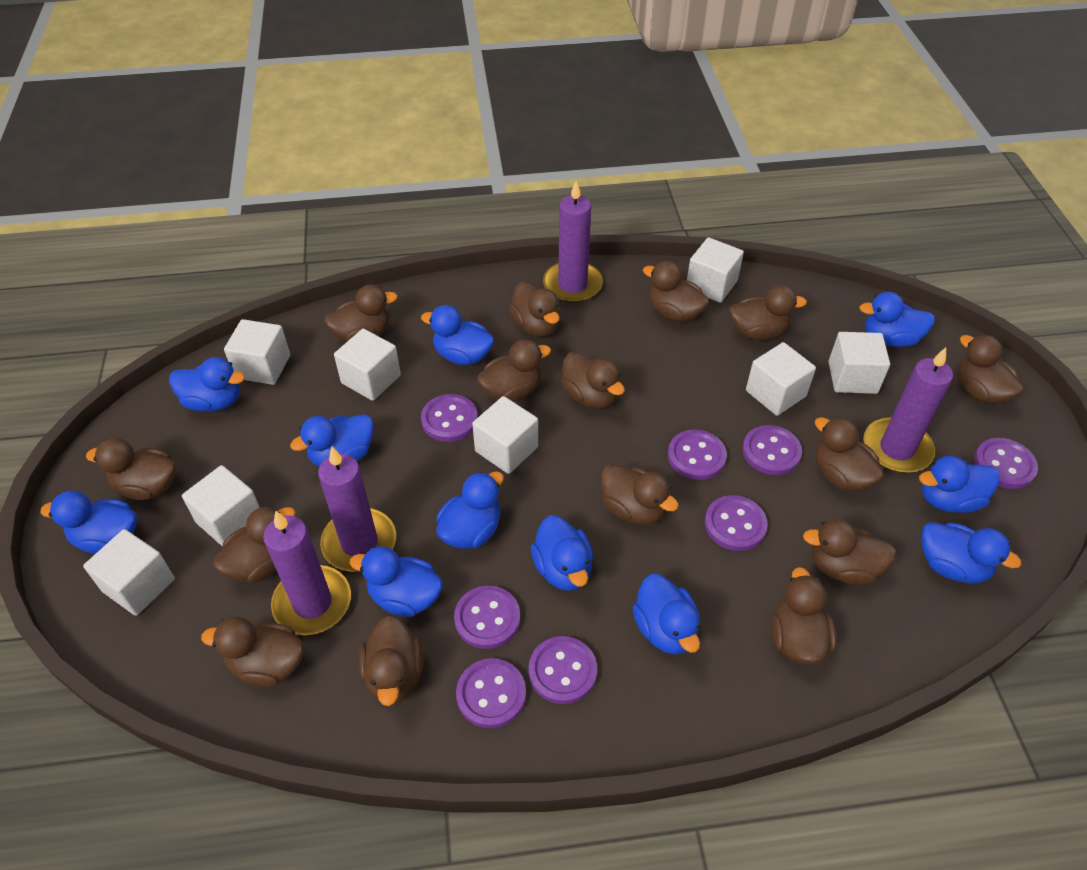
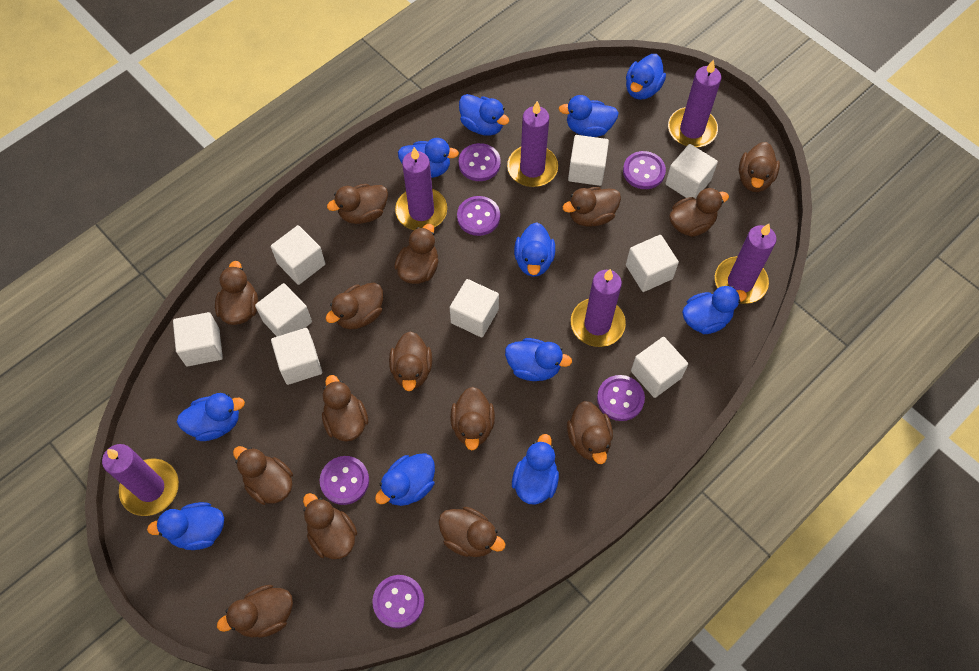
purple button: [421,394,478,442] [454,586,520,649] [456,658,526,729] [529,636,597,704] [668,429,727,480] [705,495,768,551] [742,425,802,475] [974,438,1038,489] = 8 -> [320,456,369,505] [372,575,424,628] [457,196,500,236] [459,143,501,181] [597,375,645,421] [623,151,666,189] = 6
purple candle: [263,511,351,635] [318,447,396,572] [543,180,603,303] [863,347,953,473] = 4 -> [102,444,179,516] [395,147,447,230] [507,101,558,187] [571,269,626,347] [668,59,721,147] [715,224,777,304] = 6
white cube: [83,529,175,616] [182,465,260,546] [224,319,290,385] [334,329,401,401] [472,396,538,474] [687,237,744,303] [746,342,816,416] [829,332,890,394] = 8 -> [173,312,223,366] [255,283,312,336] [271,225,325,285] [271,328,322,385] [450,279,499,337] [568,135,609,186] [626,235,679,292] [631,337,688,398] [665,144,718,199] = 9

